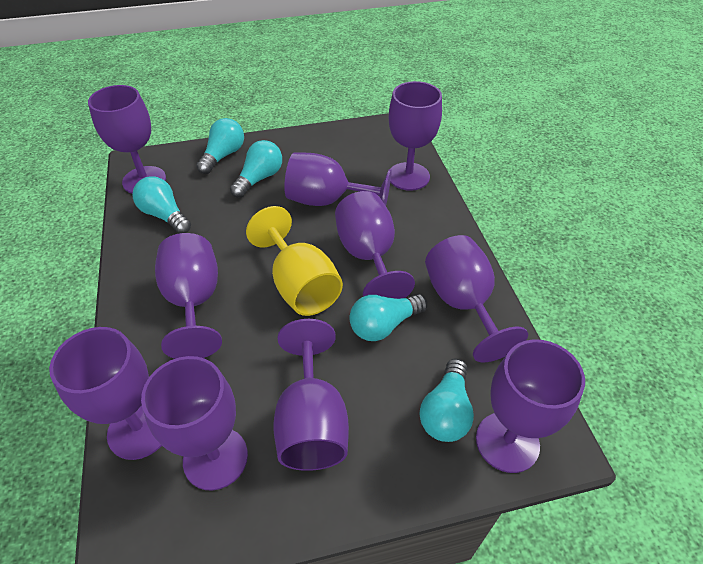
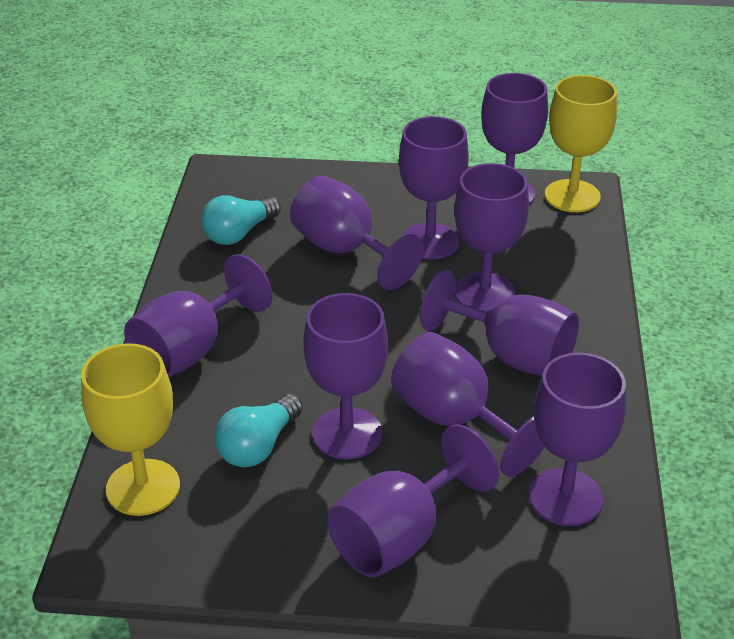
turquoise light bulb: [133,176,191,233] [196,118,244,174] [230,140,282,198] [349,294,427,341] [420,358,474,442] = 5 -> [201,195,281,245] [214,394,303,467] = 2
yellow goblet: [246,206,343,316] = 1 -> [81,343,180,516] [545,75,617,212] = 2

